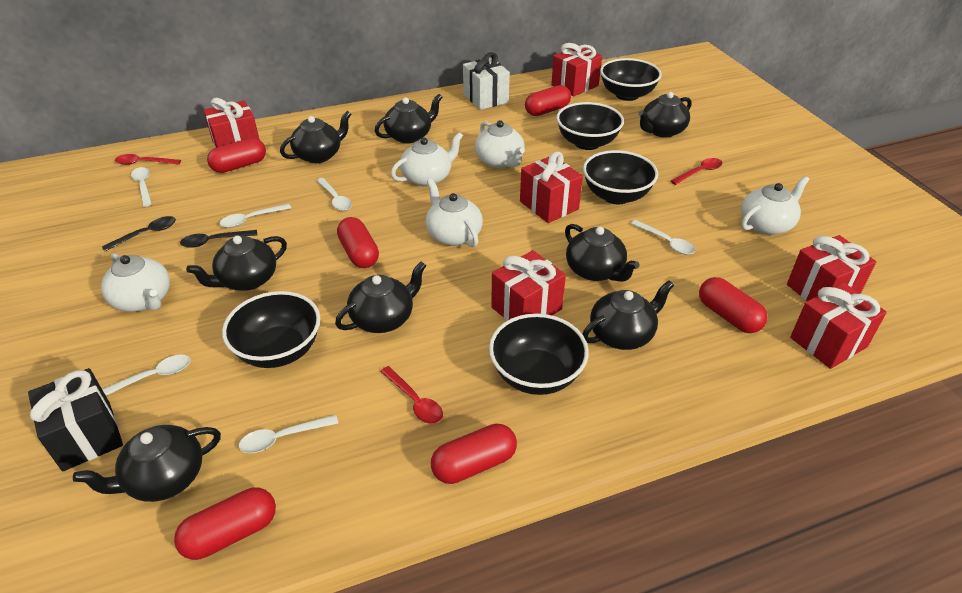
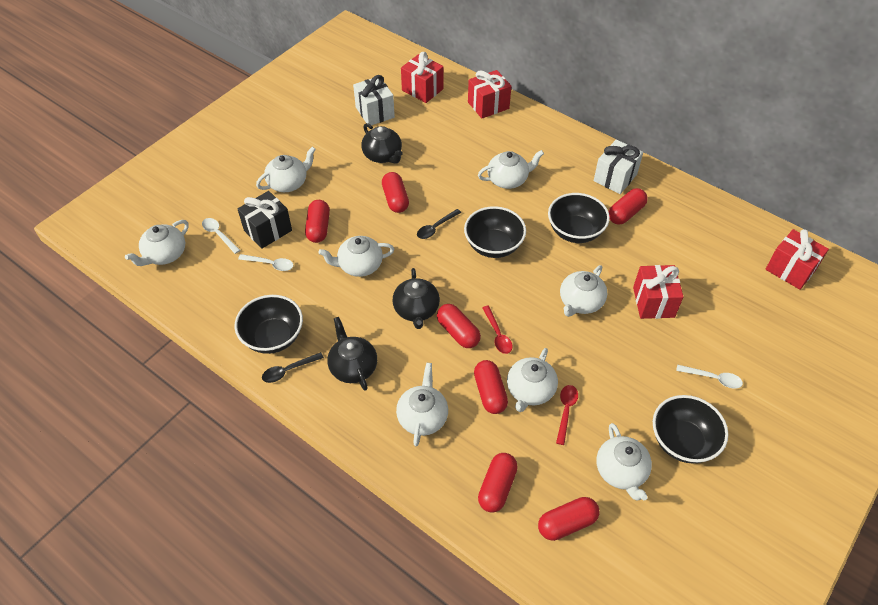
black bowl: [222,291,320,368] [489,313,589,395] [556,102,624,150] [583,150,658,204] [600,58,662,101] = 5 -> [235,295,303,354] [464,206,526,258] [548,193,610,243] [653,395,728,463] = 4
black teapot: [73,425,221,502] [186,236,287,291] [280,111,351,163] [335,261,426,333] [375,94,442,144] [565,224,640,282] [583,280,674,350] [638,92,691,138] = 8 -> [327,317,377,391] [361,123,403,164] [392,268,440,329] = 3
red capsule: [174,488,276,560] [207,138,266,173] [337,217,379,268] [431,424,517,484] [525,85,571,116] [699,277,768,333] = 6 -> [305,200,330,243] [382,172,409,213] [437,304,481,348] [474,360,508,414] [478,453,518,513] [538,497,600,541] [609,188,648,225] = 7
red gift: [203,98,260,148] [491,250,566,321] [520,151,583,223] [551,43,602,97] [787,235,876,301] [790,282,887,369] = 6 -> [401,52,444,103] [468,70,511,118] [633,265,684,319] [765,229,829,290] = 4
red spoon: [115,154,181,165] [380,366,443,424] [671,158,722,185] = 3 -> [482,306,512,354] [556,385,578,445] = 2
white gift: [463,52,510,110] = 1 -> [353,75,395,125] [594,139,643,194] = 2
white spoon: [102,355,190,396] [131,167,152,207] [219,204,291,228] [239,415,338,453] [316,178,352,211] [631,220,695,255] = 6 -> [202,218,240,254] [238,254,293,271] [676,364,743,389] = 3
white teapot: [101,253,170,312] [391,132,463,186] [426,179,483,247] [475,120,525,168] [741,176,809,235] = 5 -> [125,220,189,266] [256,147,316,192] [318,236,394,277] [396,363,448,447] [478,150,544,189] [507,348,558,412] [560,265,607,317] [596,423,652,501] = 8

